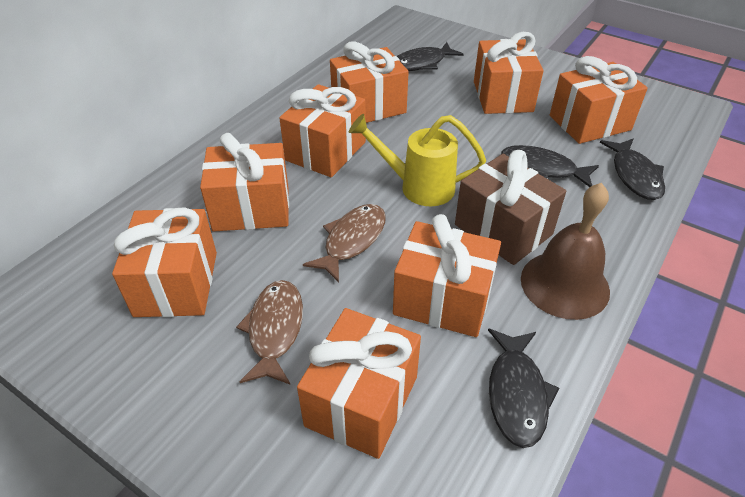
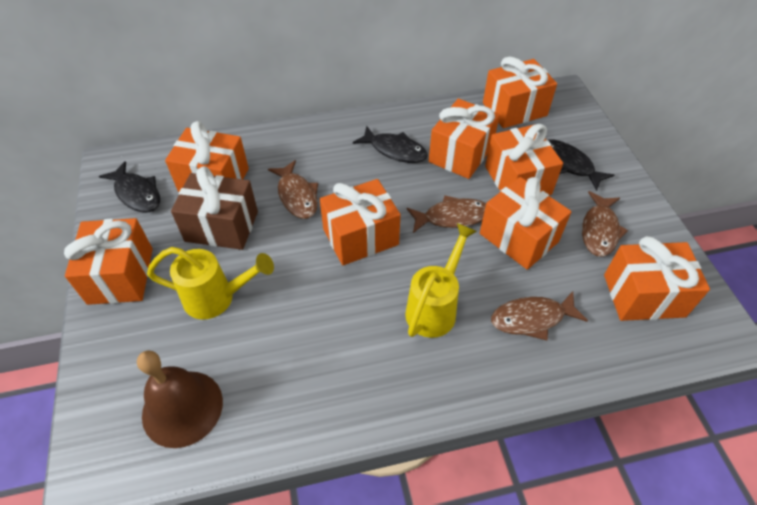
black fish: [397,42,464,71] [488,329,559,448] [501,145,599,187] [600,138,665,200] = 4 -> [99,161,160,212] [353,126,428,163] [548,139,614,191] = 3
brown fish: [236,280,303,384] [303,204,386,283] = 2 -> [268,160,318,219] [407,195,486,233] [491,291,588,340] [582,191,628,256] = 4
yellow watering can: [349,114,486,206] = 1 -> [147,247,274,319] [405,223,477,338] = 2

